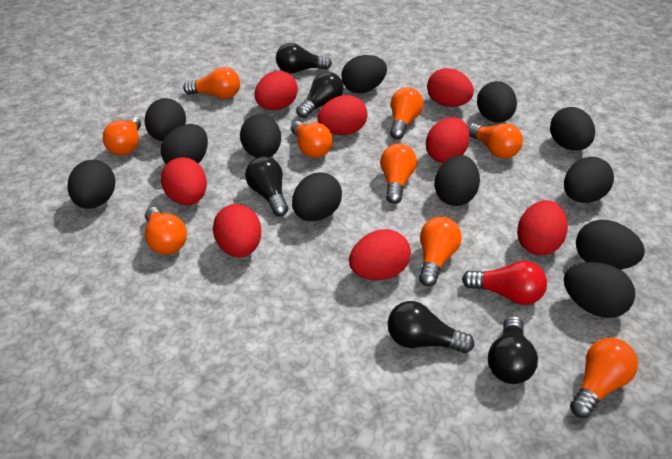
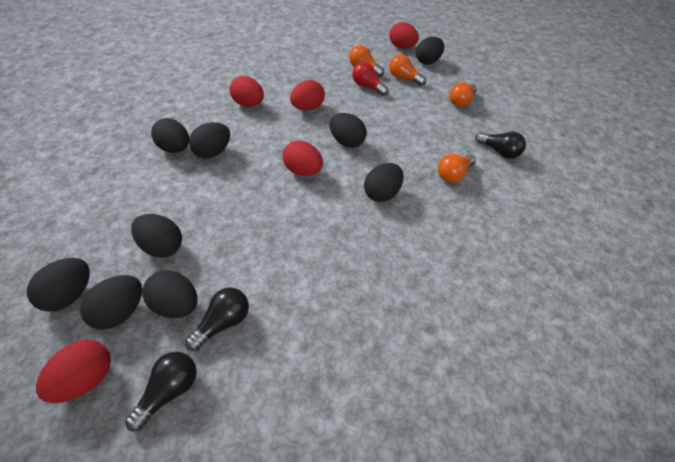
black egg: [67,160,115,209] [145,98,186,141] [161,124,208,164] [240,115,281,158] [292,172,342,221] [341,55,387,93] [435,155,480,206] [477,81,517,123] [550,107,595,151] [564,157,614,203] [564,262,635,318] [576,220,645,270] = 12 -> [27,258,90,312] [80,275,142,330] [131,214,182,258] [142,270,198,318] [151,118,189,153] [189,122,230,159] [330,113,367,148] [364,163,404,202] [416,37,444,65] = 9
black light bulb: [245,156,288,216] [276,43,332,74] [296,72,344,118] [388,301,474,353] [488,316,538,384] = 5 -> [125,352,197,431] [185,288,249,351] [475,132,526,159] = 3
orange light bulb: [103,116,141,156] [145,207,187,255] [183,67,240,99] [291,121,333,158] [380,144,417,204] [390,87,424,139] [419,217,462,286] [468,123,523,159] [570,338,638,418] = 9 -> [349,45,384,77] [389,54,426,86] [438,154,476,182] [449,82,477,107] = 4
red egg: [161,157,207,205] [213,204,261,257] [255,71,298,110] [318,95,367,135] [349,229,411,280] [426,117,470,163] [427,68,474,107] [517,200,568,255] = 8 -> [36,340,111,403] [229,76,264,107] [283,140,323,176] [290,80,325,111] [389,22,419,48] = 5

